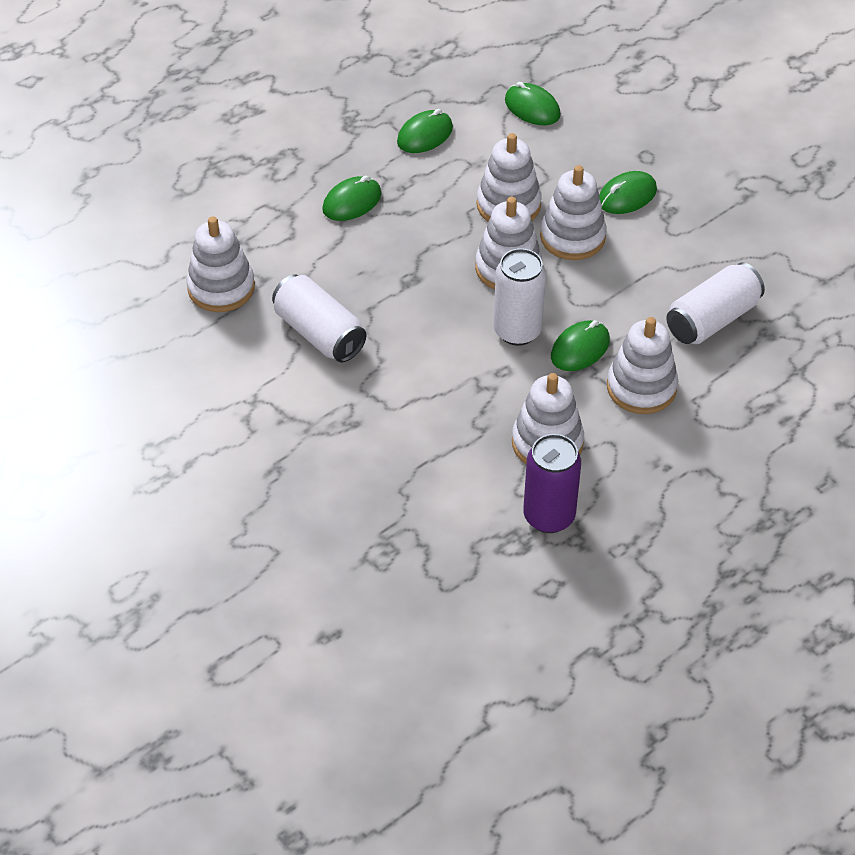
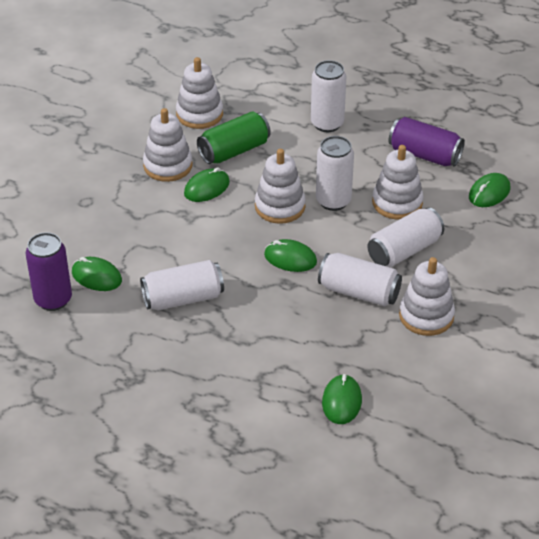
green can: none = 0 -> [197,111,271,164] = 1
purple can: [523,434,581,533] = 1 -> [26,232,72,311] [389,117,465,166] = 2
white can: [272,275,366,362] [494,248,546,346] [666,263,765,344] = 3 -> [140,260,224,310] [311,60,346,132] [316,136,354,211] [318,253,402,306] [367,208,444,268] = 5
white stacking toy: [186,216,255,312] [475,197,542,290] [477,133,542,221] [512,373,584,464] [540,165,607,260] [607,317,678,414] = 6 -> [143,108,193,182] [176,57,223,129] [255,149,306,224] [372,145,424,219] [399,257,455,336] = 5

